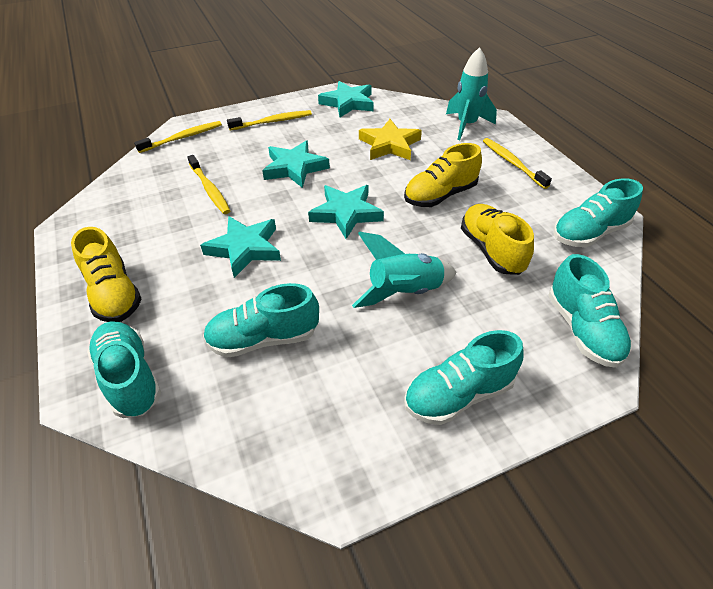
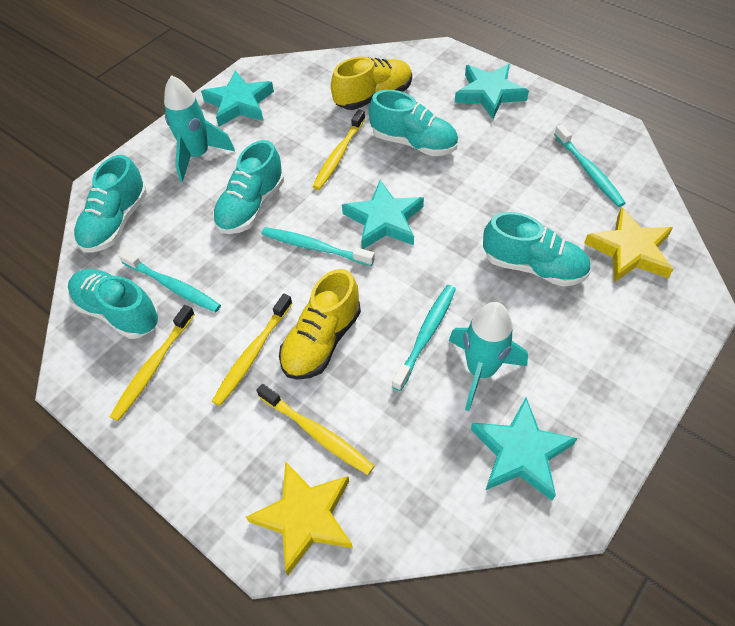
turquoise toothbrush: none = 0 -> [118,250,221,312] [262,227,375,266] [392,285,456,391] [554,124,626,207] = 4
yellow shoe: [71,227,142,322] [404,143,482,207] [461,204,534,275] = 3 -> [279,269,361,380] [331,57,412,110] = 2
yellow star: [359,119,422,160] = 1 -> [246,461,353,575] [584,207,673,282] = 2

